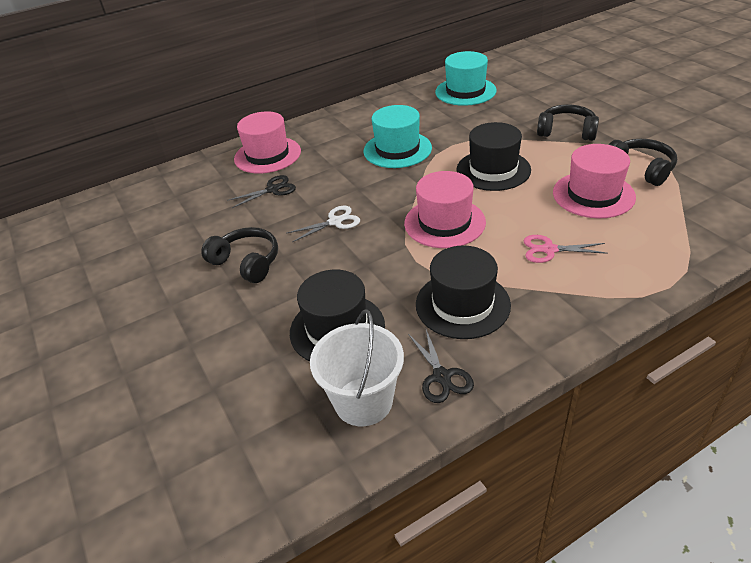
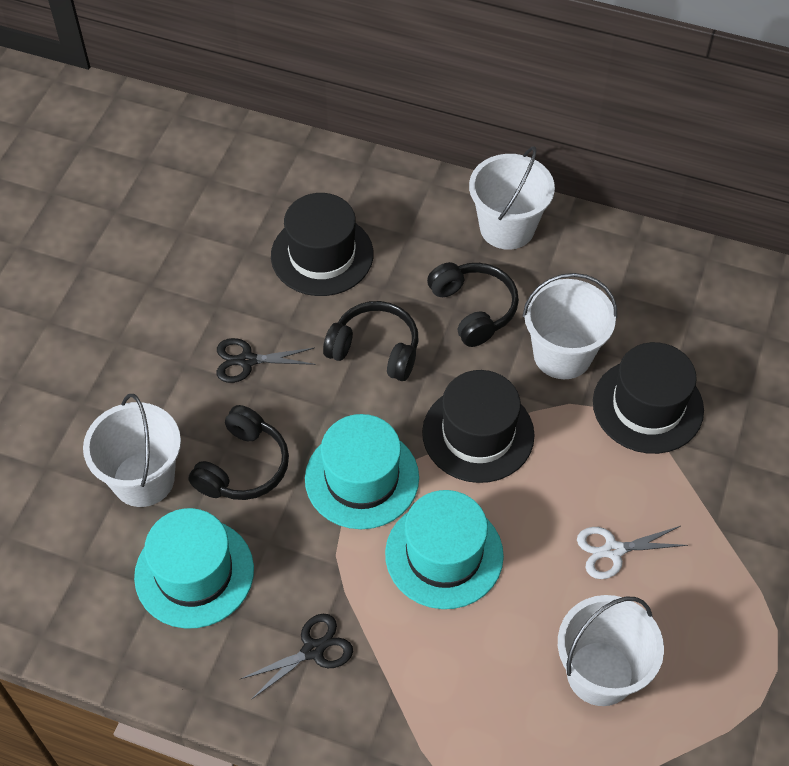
pink hat: [234,111,301,174] [404,171,486,248] [553,144,636,218] = 3 -> none = 0
pink scissors: [524,235,608,263] = 1 -> none = 0
turquoise hat: [363,105,432,168] [435,51,497,106] = 2 -> [134,508,254,629] [305,414,419,529] [385,490,504,609] = 3
white bucket: [310,309,404,426] = 1 -> [83,394,181,507] [469,146,555,250] [523,273,617,379] [558,595,664,706] = 4

